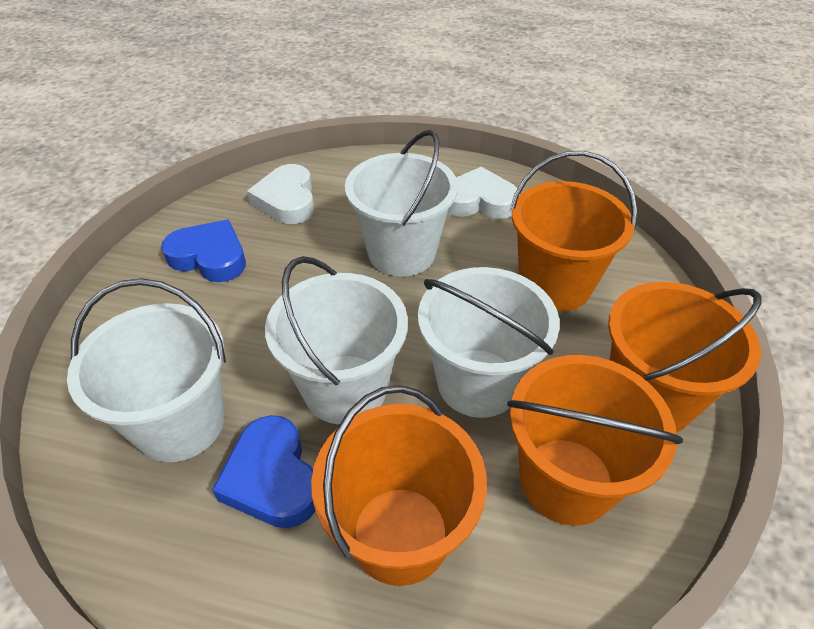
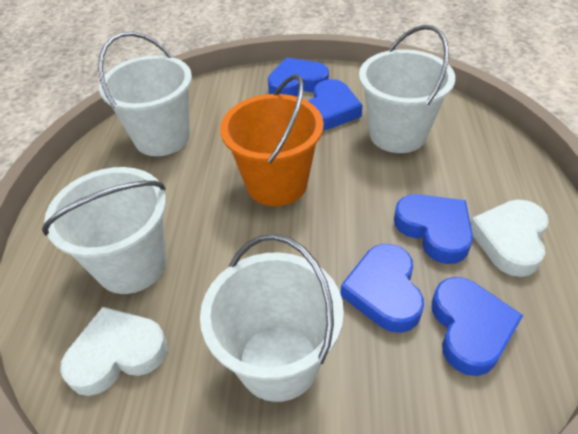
blue heart: [161,220,246,282] [212,415,315,528] = 2 -> [268,57,329,97] [308,79,362,130] [341,244,424,333] [394,194,473,264] [432,277,523,376] = 5
orange bucket: [311,385,487,586] [507,355,683,526] [510,151,638,312] [608,282,762,432] = 4 -> [220,74,324,206] = 1

